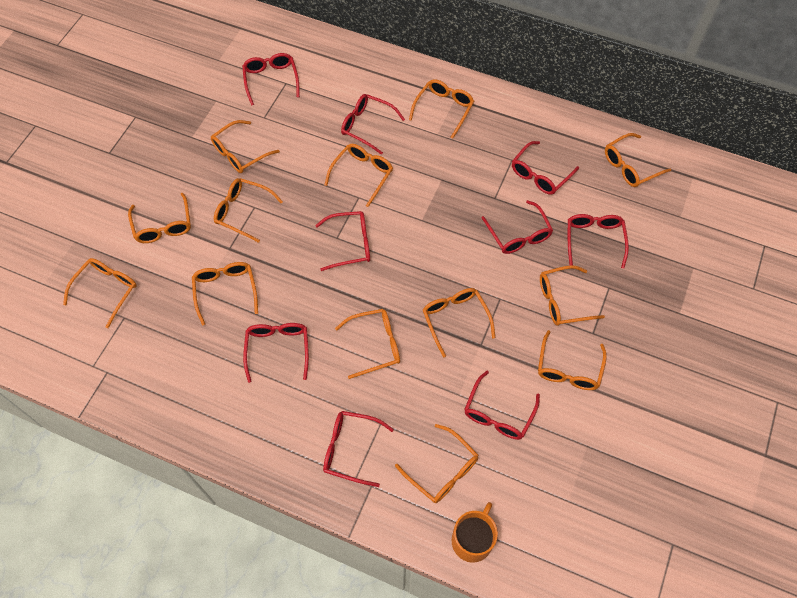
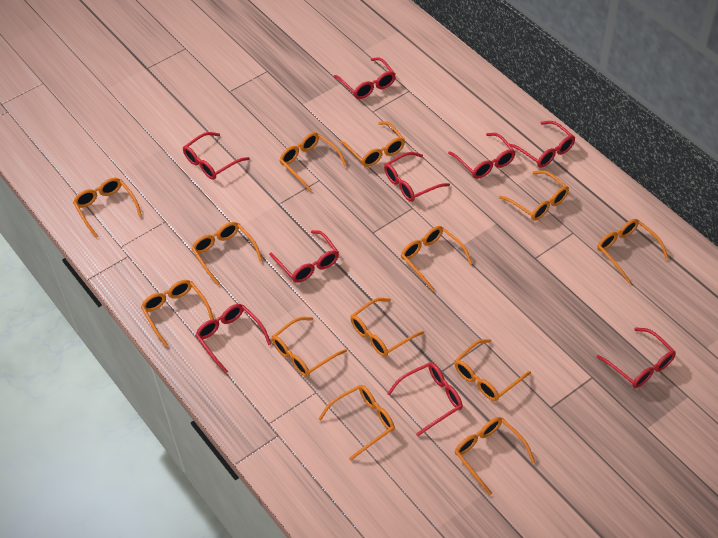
orange mug: [452,502,498,563] = 1 -> none = 0

